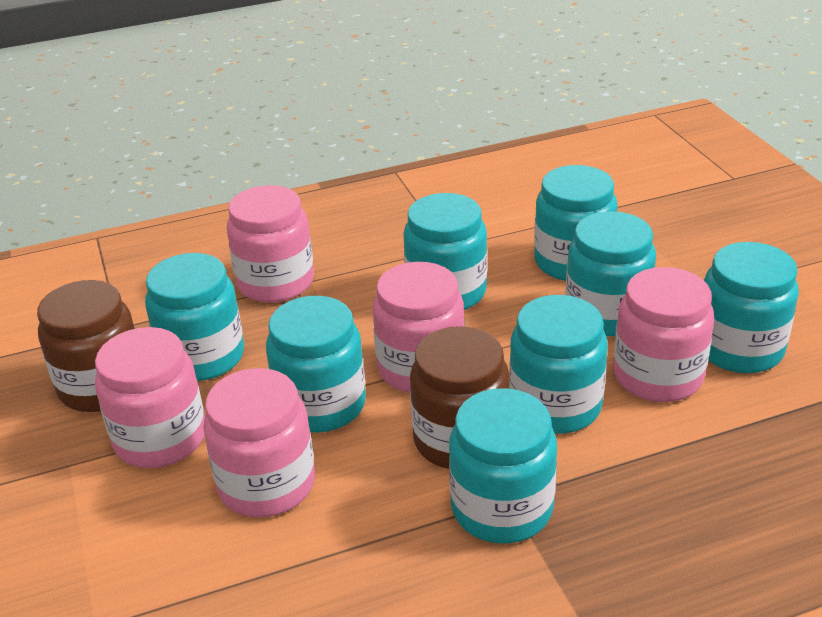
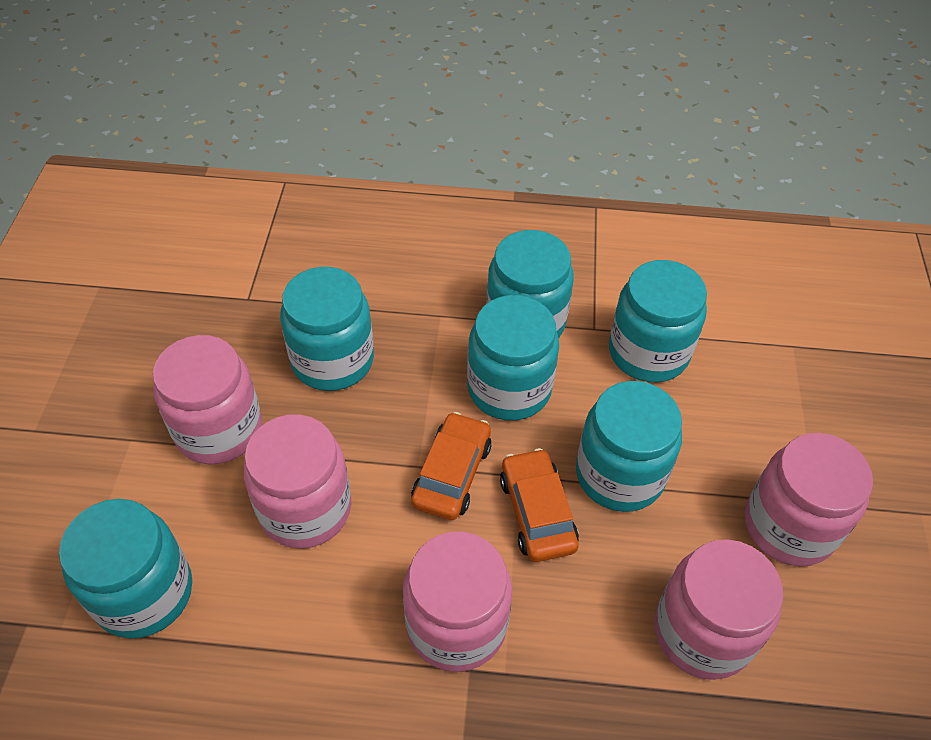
brown jar: [37,280,135,412] [410,326,510,469] = 2 -> none = 0
orange car: none = 0 -> [411,412,491,520] [500,448,579,562] = 2
turquoise jar: [145,253,244,381] [266,296,366,433] [403,193,487,310] [449,388,557,543] [509,295,608,434] [534,165,618,281] [565,211,656,336] [704,242,799,373] = 8 -> [59,499,192,639] [280,267,374,391] [467,295,559,421] [486,230,574,338] [576,381,682,512] [609,260,707,383] = 6

